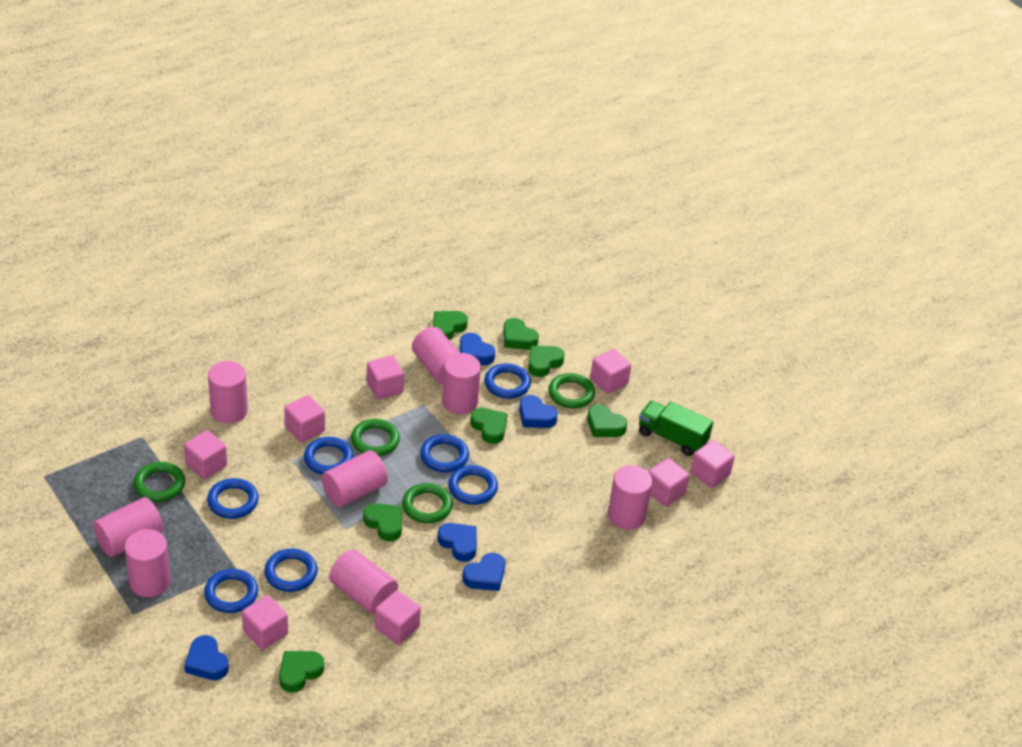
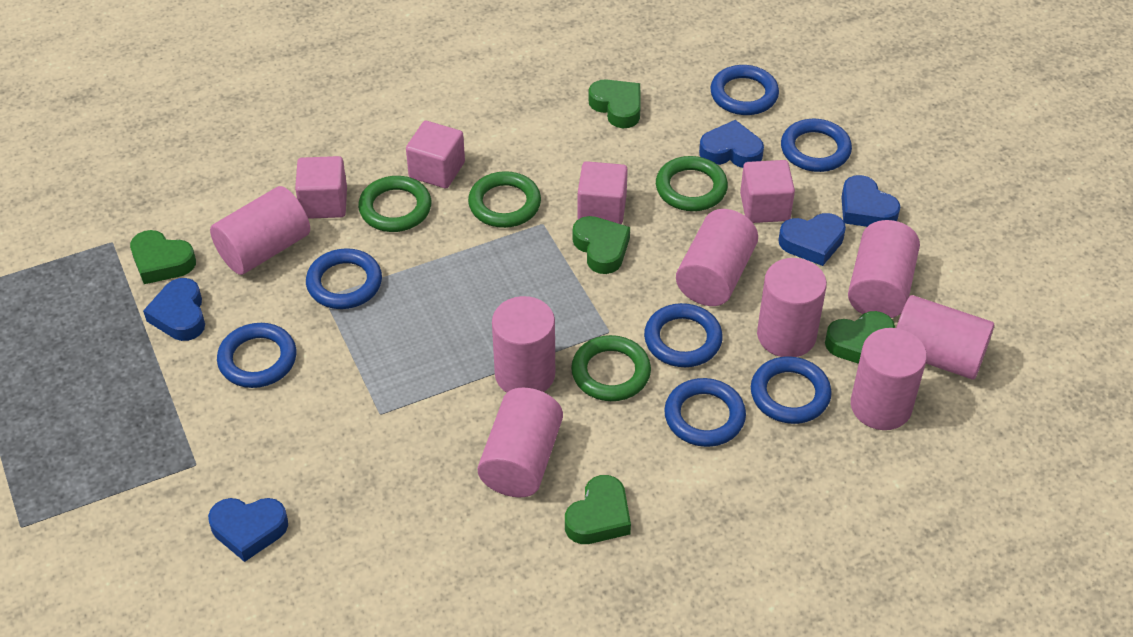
green heart: [279,651,324,693] [363,503,402,541] [433,311,468,340] [470,408,508,444] [503,318,539,350] [528,346,565,377] [587,404,627,437] = 7 -> [130,230,196,284] [565,475,631,544] [573,216,630,274] [588,80,641,128] [825,311,895,364] = 5
green truck: [639,401,713,456] = 1 -> none = 0
pink cube: [184,430,227,479] [242,595,288,650] [284,395,325,443] [367,355,404,400] [375,590,421,645] [590,349,631,394] [648,458,689,507] [691,440,735,488] = 8 -> [295,156,347,219] [406,121,465,188] [577,161,628,224] [740,160,795,223] = 4

